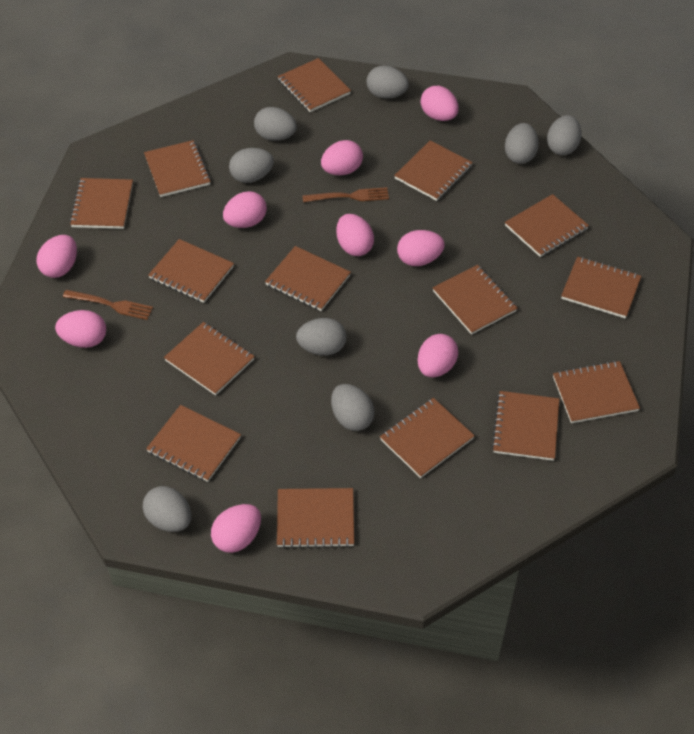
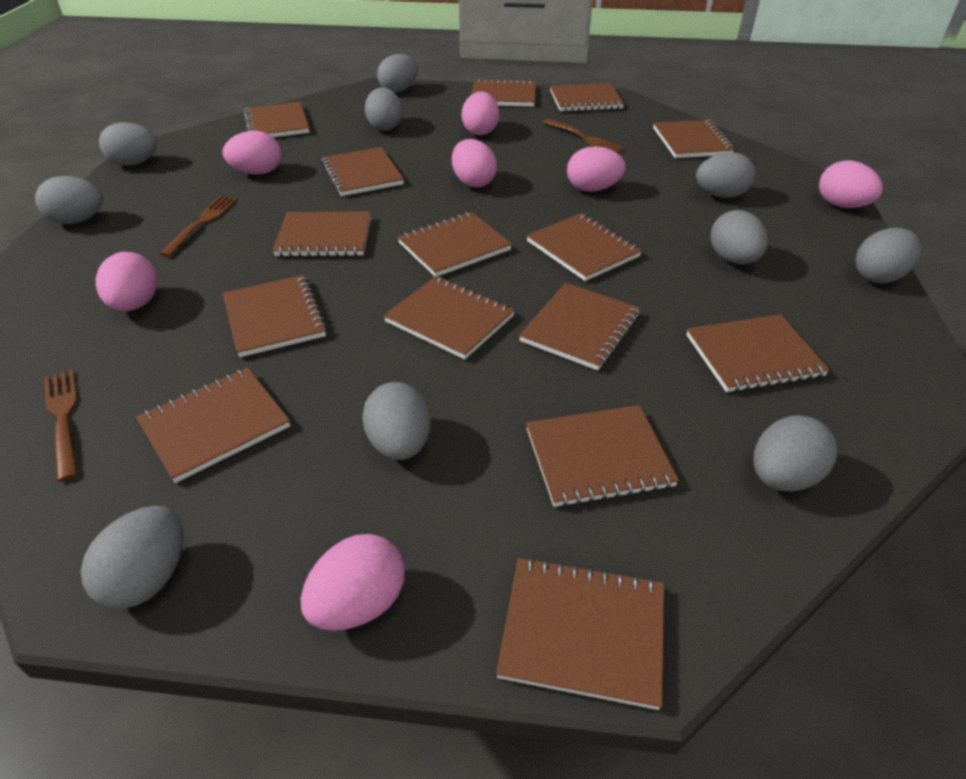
brown fork: [63,290,153,320] [302,187,389,202] = 2 -> [44,369,78,482] [159,196,237,257] [543,119,624,153] = 3
grey egg: [143,486,191,532] [229,148,274,183] [254,107,297,141] [296,318,346,355] [331,384,375,431] [366,66,409,99] [505,123,539,164] [547,115,581,155] = 8 -> [35,176,103,224] [81,506,184,609] [99,122,157,166] [362,382,431,460] [365,87,403,131] [377,54,418,93] [696,152,755,198] [711,210,768,264] [753,415,837,491] [856,228,921,283] = 10
pink egg: [36,235,77,278] [55,310,106,348] [211,504,261,553] [223,191,267,228] [321,140,363,175] [336,214,374,256] [397,230,445,266] [417,334,458,377] [421,85,459,121] = 9 -> [96,252,157,311] [223,131,281,175] [301,534,405,631] [452,139,497,188] [462,92,499,135] [567,146,626,192] [819,160,883,208] = 7

